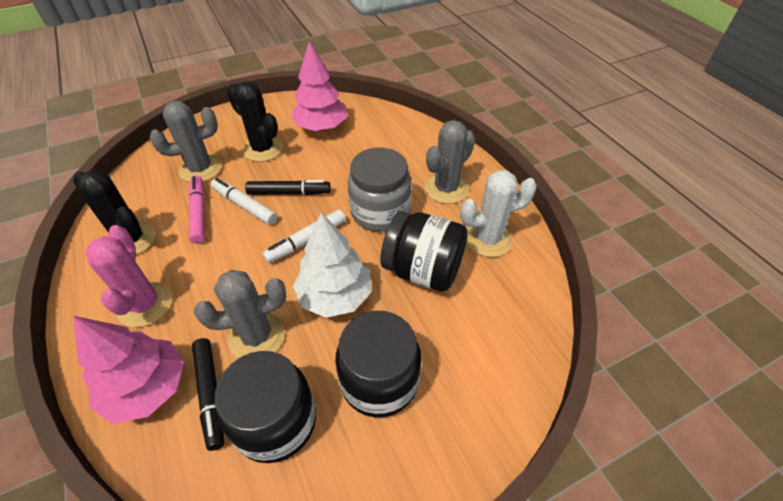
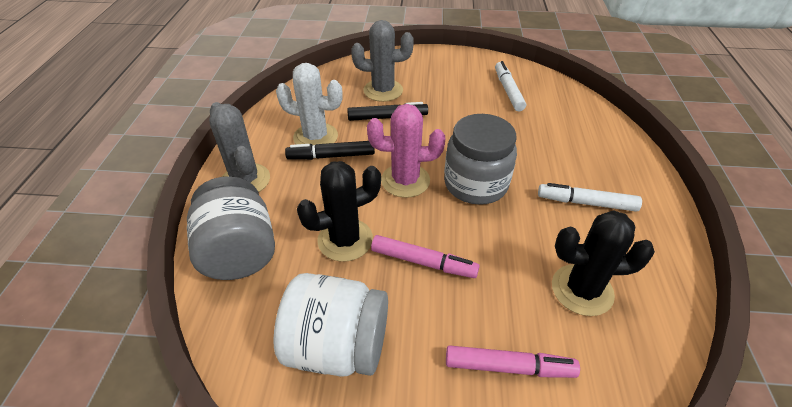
black jar: [215,351,316,463] [335,311,421,418] [381,211,468,292] = 3 -> none = 0
grey cactus: [150,101,222,182] [194,270,286,358] [425,120,475,204] = 3 -> [209,102,270,192] [351,20,414,102] = 2
grey jar: [348,147,411,232] = 1 -> [187,176,275,280] [444,114,517,205] = 2
pink marker: [188,176,205,244] = 1 -> [371,235,480,278] [446,345,580,378] = 2
pink tree: [73,316,184,424] [290,41,347,131] = 2 -> none = 0
white jar: none = 0 -> [274,273,388,377] = 1
white tree: [293,212,371,318] = 1 -> none = 0

